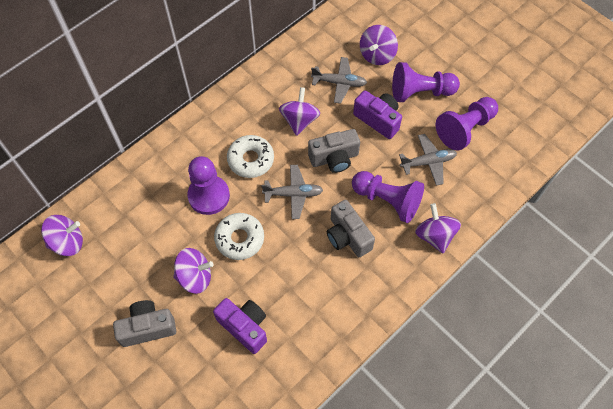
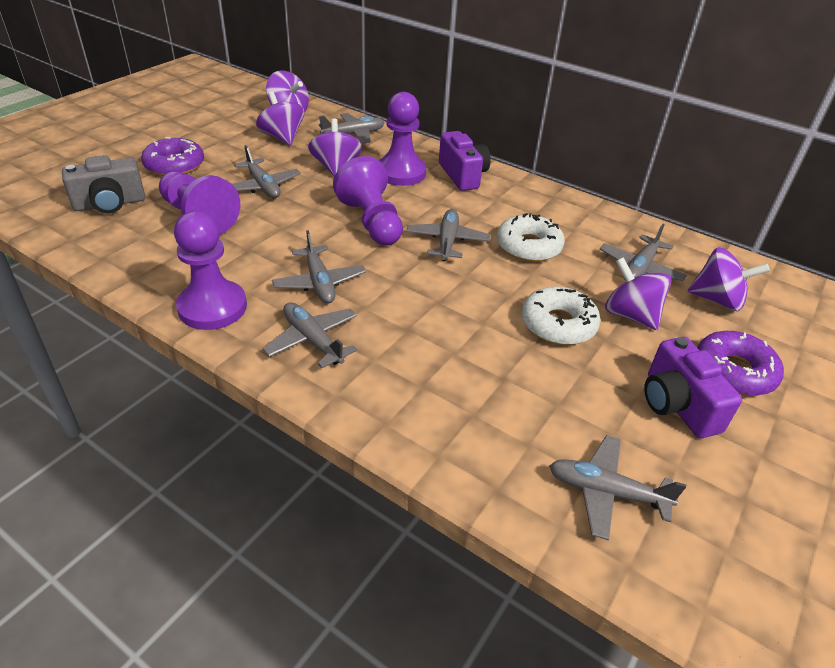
grey camera: [113,300,176,347] [308,129,360,173] [327,200,375,257] = 3 -> [62,155,145,213] = 1
grey plane: [261,165,323,219] [311,57,367,104] [399,134,457,186] = 3 -> [232,145,300,198] [262,303,357,368] [272,230,366,304] [319,113,384,144] [406,209,491,261] [549,435,686,540] [600,224,687,281] = 7
purple donut: none = 0 -> [141,137,204,176] [697,331,784,396] = 2

